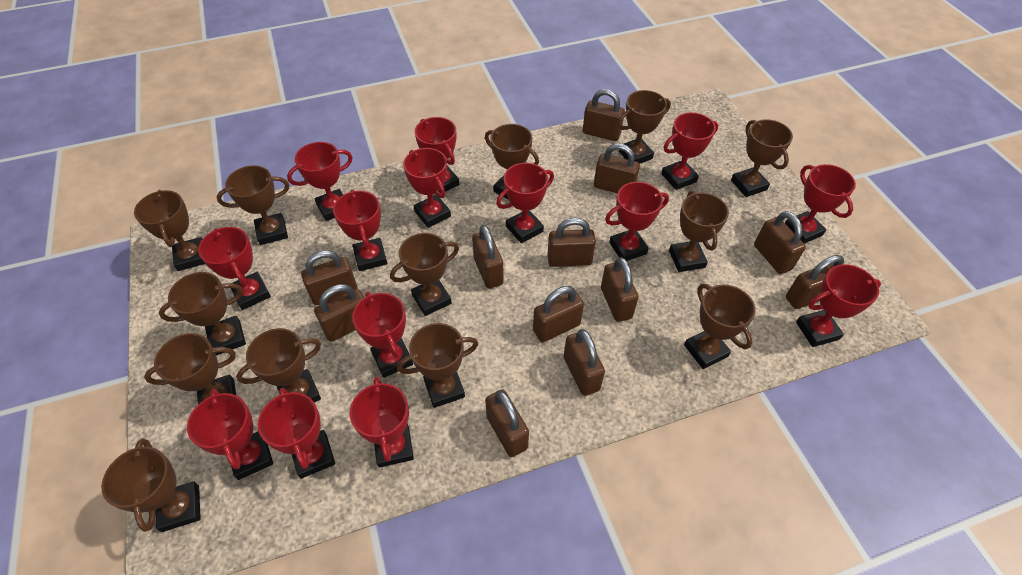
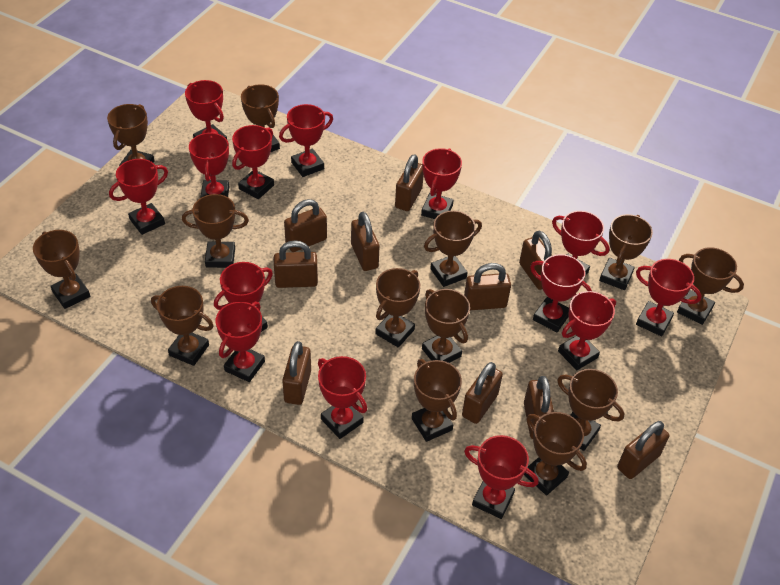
brown padlock: [301,250,357,305] [314,284,364,342] [472,225,504,288] [485,389,529,457] [533,286,584,342] [547,218,596,267] [564,329,605,396] [583,89,625,141] [594,143,640,193] [601,257,639,322] [754,211,806,274] [786,255,844,309] = 12 -> [274,240,318,288] [282,341,311,405] [284,199,327,252] [351,212,380,271] [395,154,424,211] [462,362,503,424] [464,263,511,310] [519,231,552,290] [524,376,554,439] [617,421,669,479] = 10

